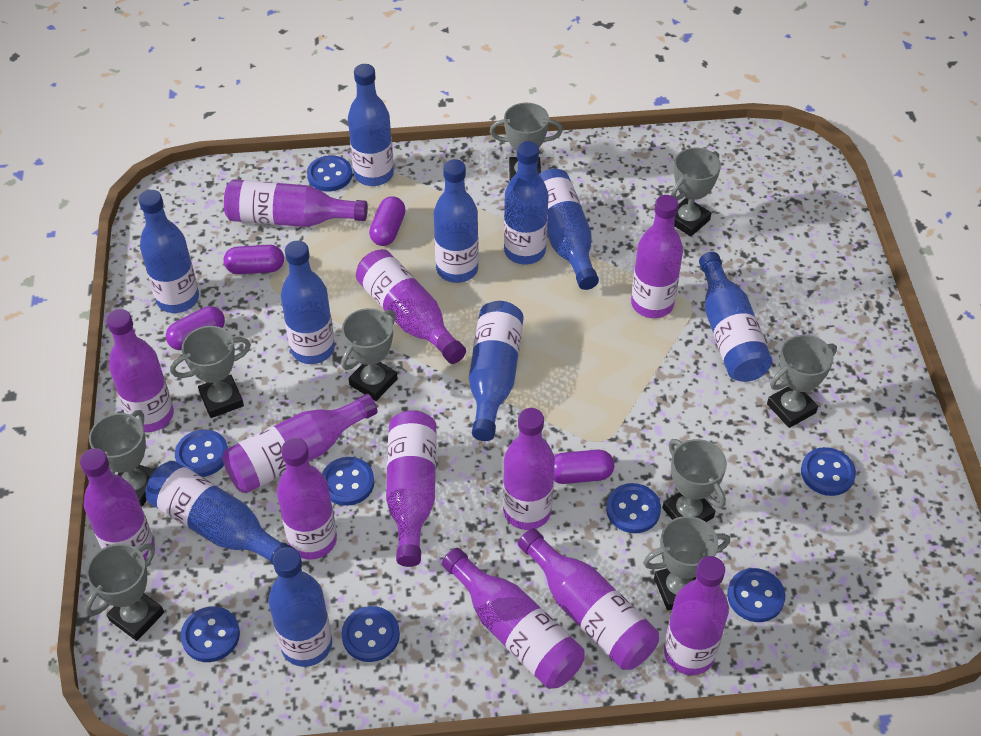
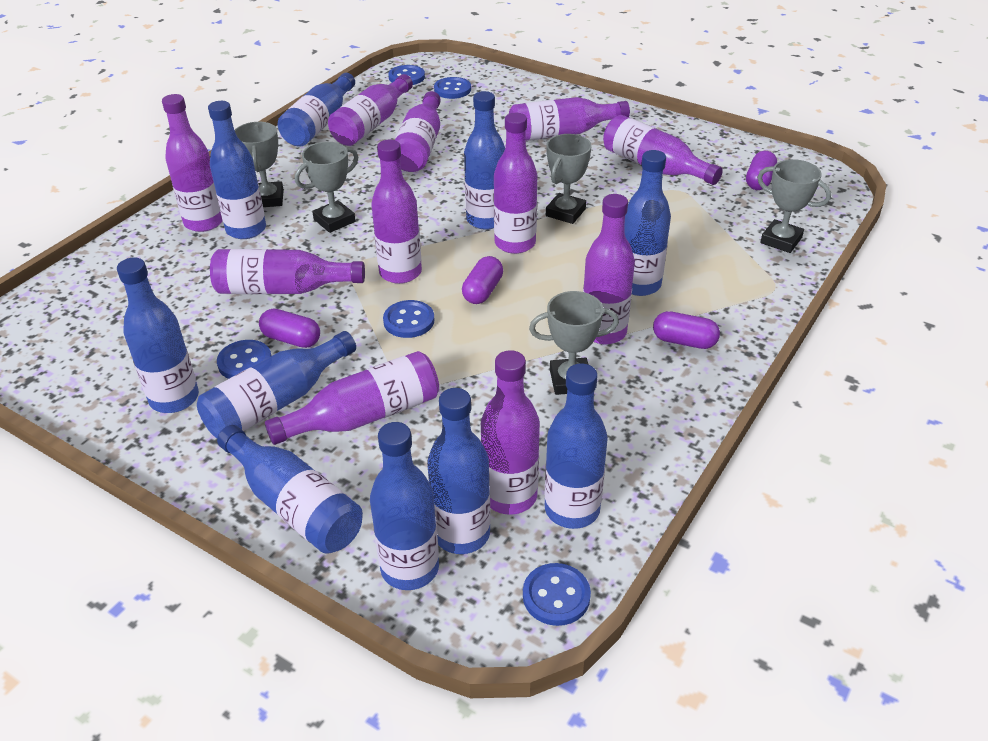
blue button: [175,429,228,477] [181,606,240,662] [307,155,352,191] [322,457,375,506] [341,606,400,662] [606,483,661,533] [727,568,785,622] [801,447,856,496] = 8 -> [217,340,271,379] [383,300,434,338] [388,65,425,85] [434,77,471,99] [523,563,591,626] = 5
grey trophy: [85,543,164,641] [89,410,155,506] [170,326,251,418] [341,308,398,401] [490,103,563,180] [643,516,730,610] [662,439,727,522] [671,148,721,236] [767,335,837,428] = 9 -> [235,122,284,207] [295,142,358,233] [529,291,619,395] [546,134,592,224] [757,159,831,253] = 5
purple bottle: [80,448,155,560] [106,309,174,432] [222,394,378,493] [224,179,368,227] [277,438,337,560] [356,249,466,364] [386,410,437,567] [442,548,584,689] [503,408,555,530] [518,528,659,670] [631,195,683,318] [664,556,729,675] = 12 -> [162,94,222,232] [210,249,365,294] [265,351,439,445] [328,74,413,146] [371,140,422,284] [395,91,441,172] [481,350,540,515] [494,113,537,254] [509,97,630,141] [583,194,635,344] [603,115,723,185] = 11

